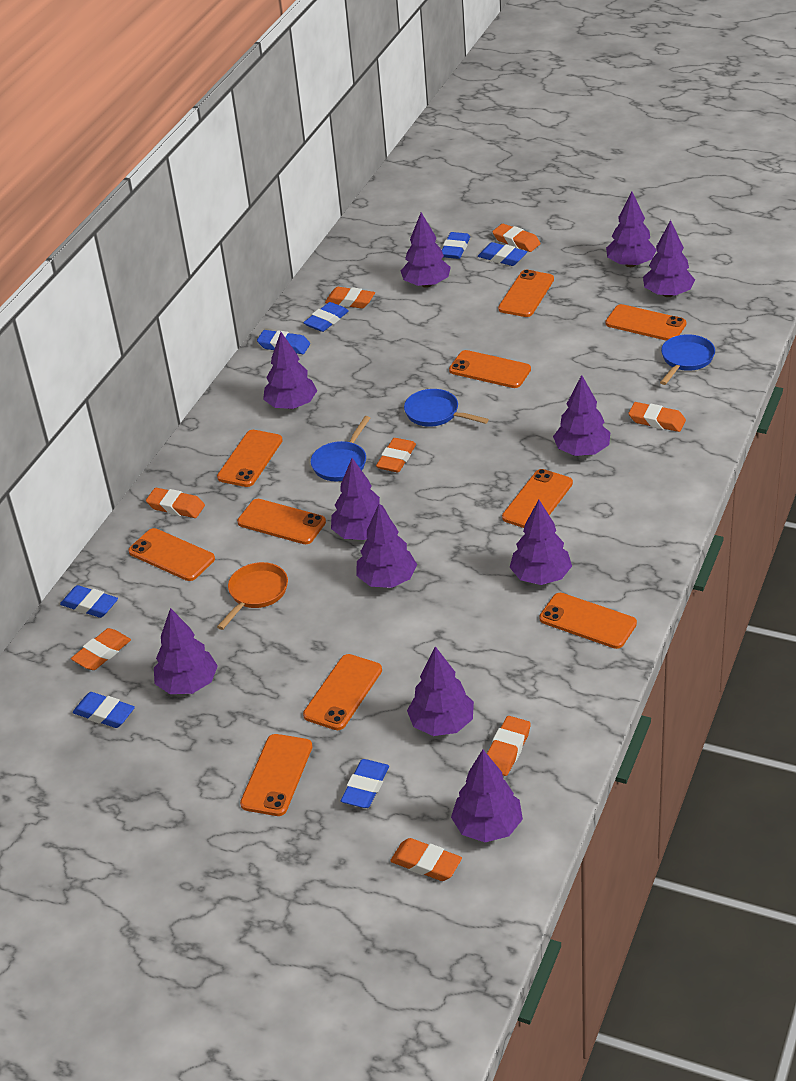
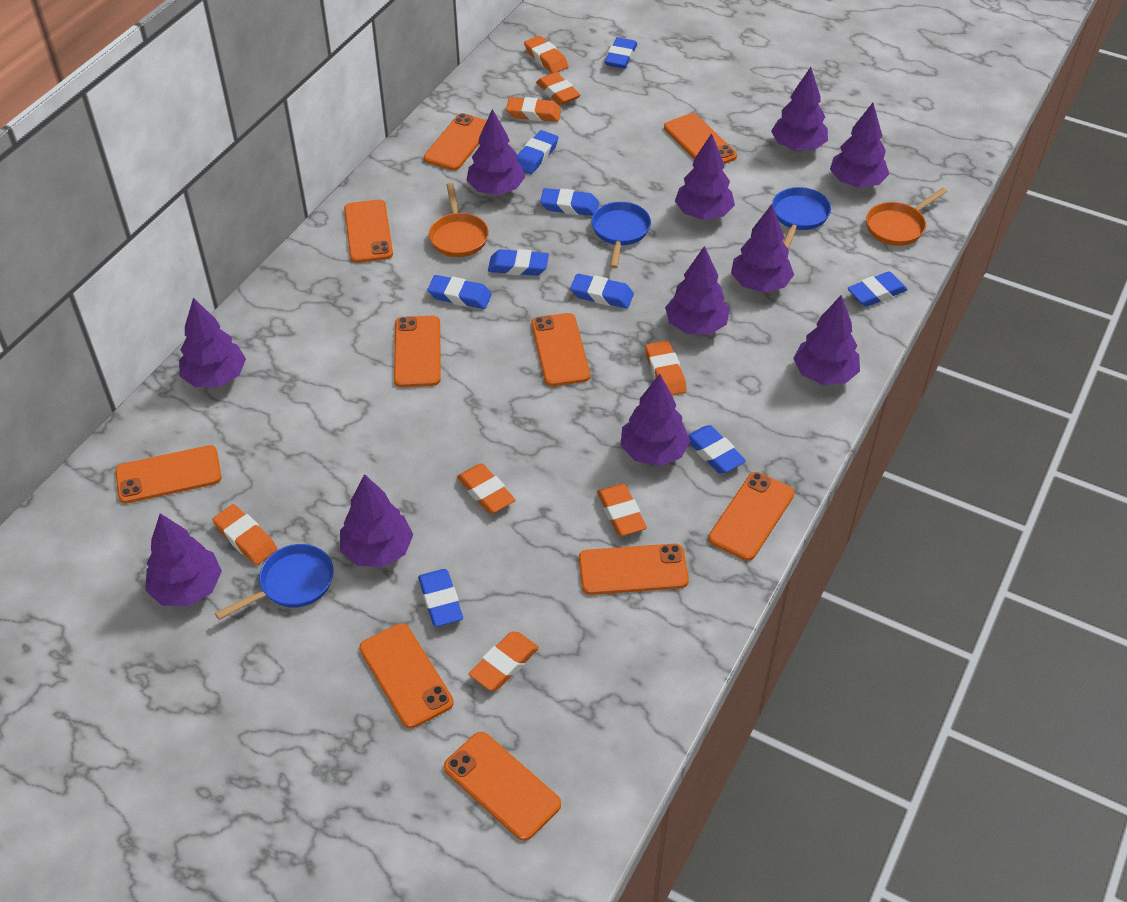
blue eraser: [60,585,118,618] [73,692,135,728] [257,330,310,354] [303,302,349,332] [341,759,389,808] [442,232,470,259] [478,242,527,266] = 7 -> [418,569,463,627] [428,275,492,309] [488,249,549,276] [516,130,558,174] [540,188,599,216] [570,274,634,308] [605,37,637,69] [688,425,746,474] [848,271,908,307] = 9
orange pan: [217,562,288,630] = 1 -> [429,183,489,257] [866,188,947,246] = 2

